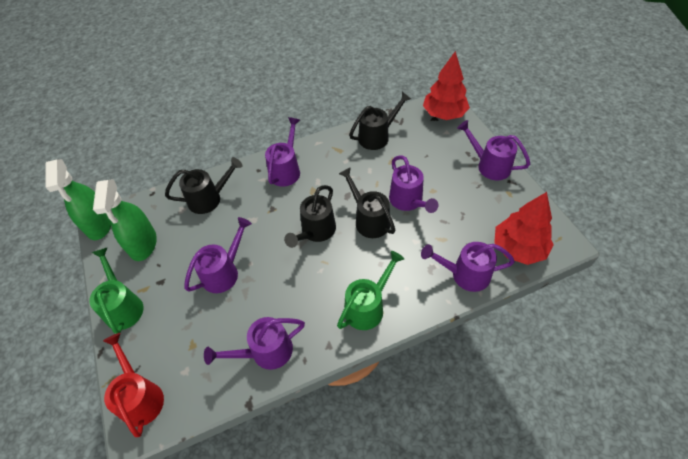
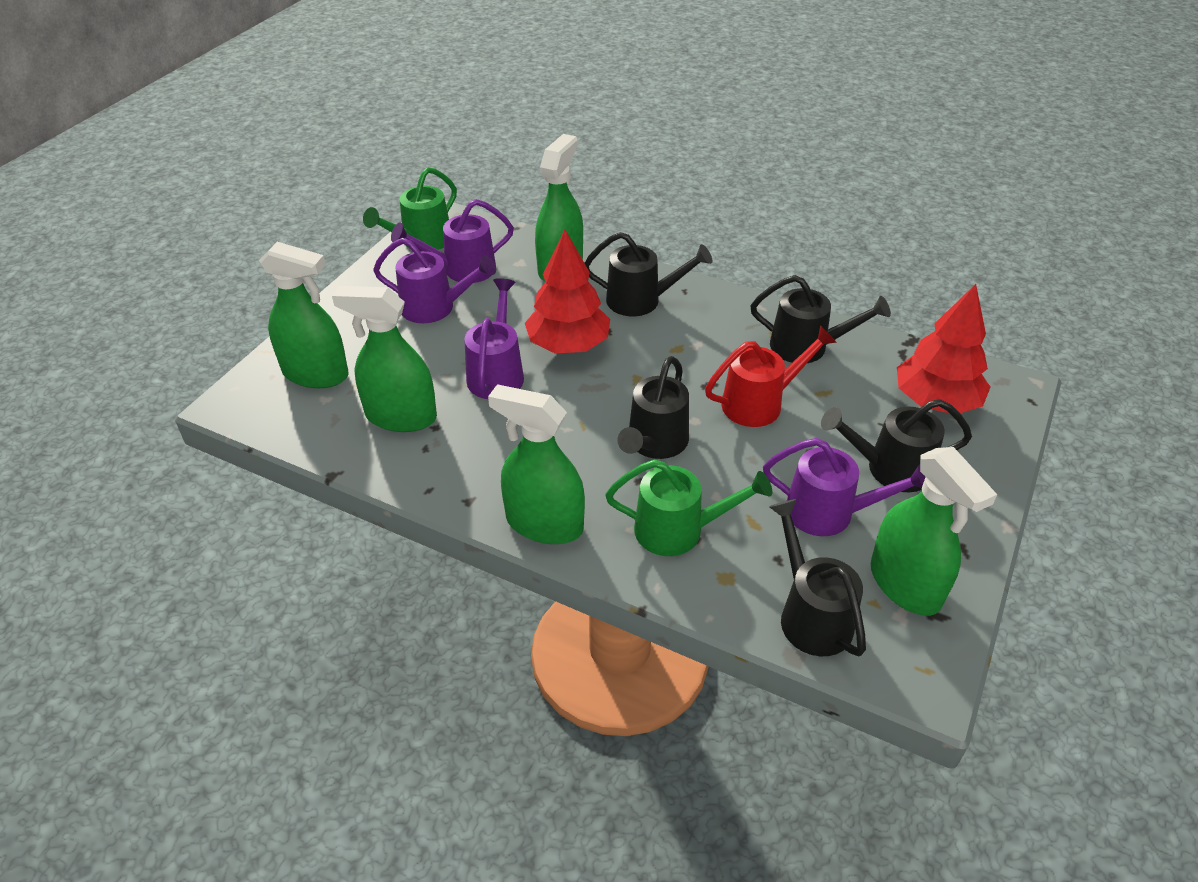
black watering can: [165,157,243,214] [284,185,336,248] [339,167,395,238] [349,91,411,150] = 4 -> [585,232,712,316] [617,356,689,459] [751,275,891,363] [769,499,866,656] [821,399,972,492] = 5
green spray bottle: [45,159,111,240] [93,179,157,261] = 2 -> [259,242,348,388] [332,286,437,432] [488,384,585,544] [535,134,583,281] [871,447,997,616] = 5
purple watering can: [184,217,252,293] [204,317,305,370] [265,117,300,187] [389,155,438,213] [421,242,515,292] [457,120,530,180] = 6 -> [373,238,496,323] [391,199,514,283] [464,278,524,399] [763,438,925,536] = 4

